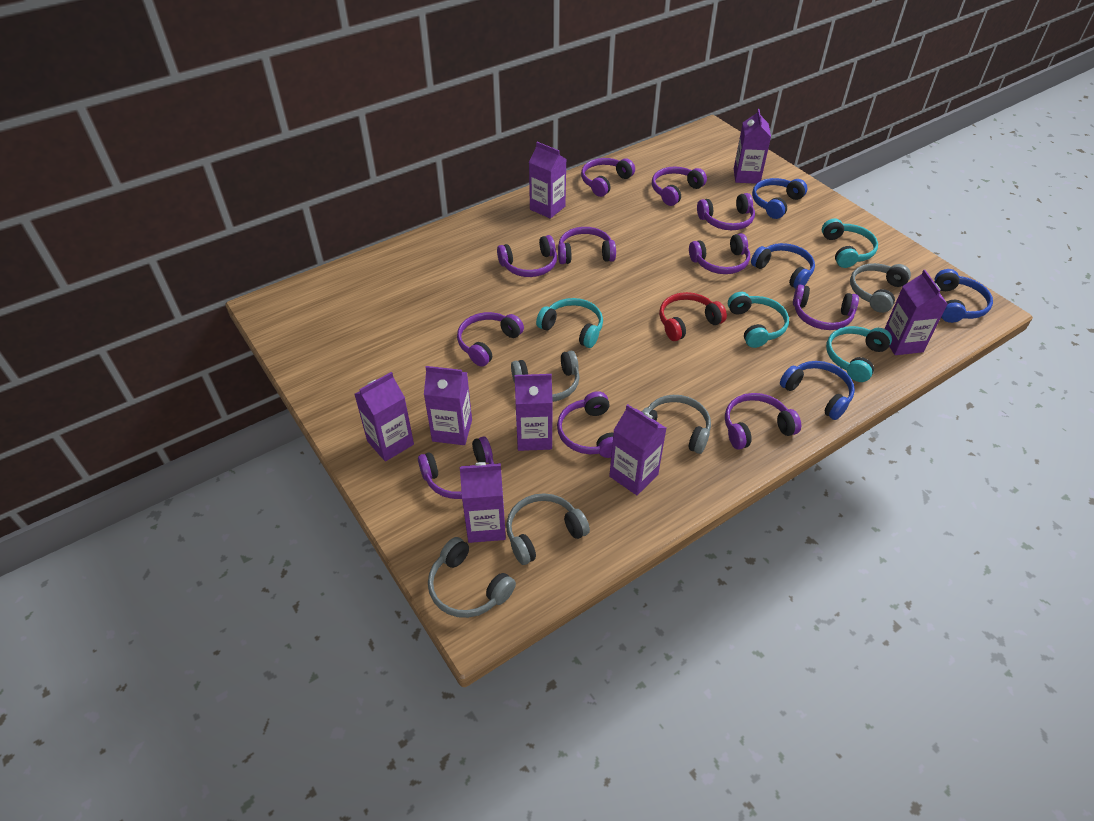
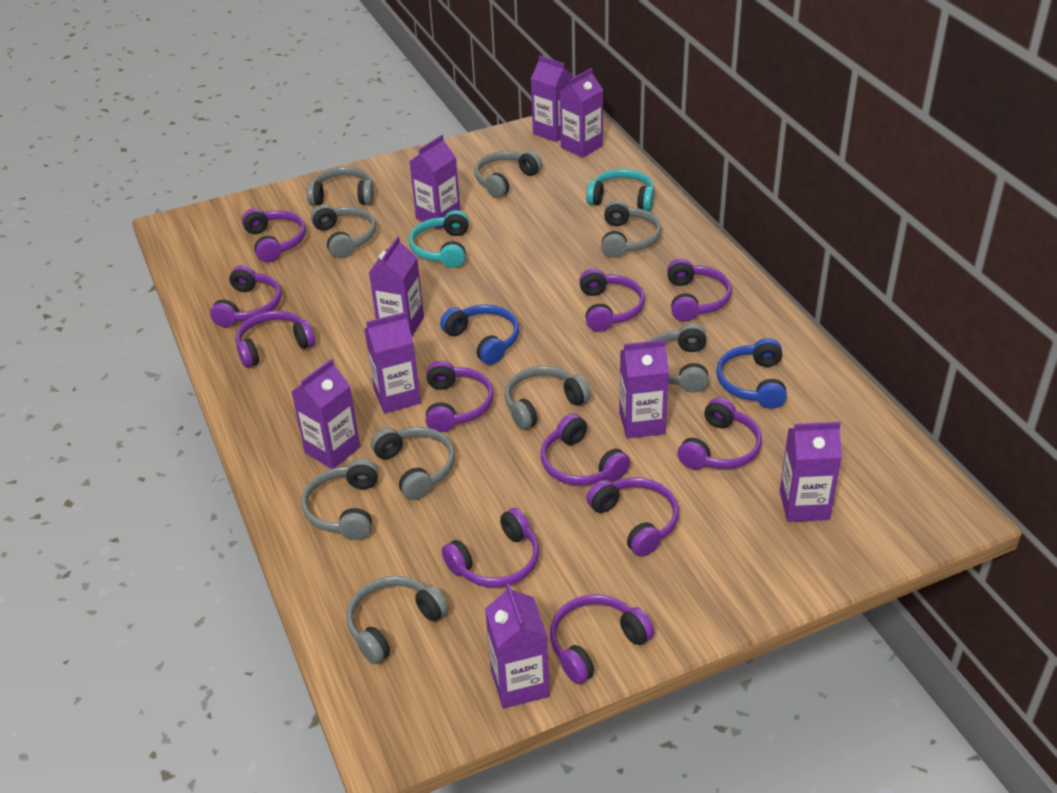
blue headphones: [751,243,815,289] [752,178,808,219] [780,361,855,420] [935,269,993,323] = 4 -> [440,304,519,365] [716,338,787,409] = 2
grey headphones: [428,537,516,618] [506,493,590,565] [511,351,580,402] [642,395,711,454] [850,263,911,313] = 5 -> [301,458,379,540] [306,167,374,206] [311,205,376,258] [347,576,449,664] [371,427,455,500] [474,151,542,198] [505,366,591,430] [601,200,661,258] [648,323,709,393] = 9
purple carton: [354,372,414,462] [424,366,472,445] [460,462,506,543] [515,374,553,451] [529,142,566,219] [609,404,666,495] [734,109,771,184] [885,270,947,355] = 8 -> [291,359,361,469] [364,312,421,413] [369,236,424,336] [409,135,461,230] [485,584,549,708] [531,56,573,142] [559,68,603,158] [619,340,669,439] [780,422,842,522] = 9
red headphones: [659,292,727,341] = 1 -> none = 0
turquoise headphones: [536,298,603,348] [728,292,789,348] [822,218,878,268] [826,326,892,382] = 4 -> [409,210,469,268] [586,169,654,211] = 2

